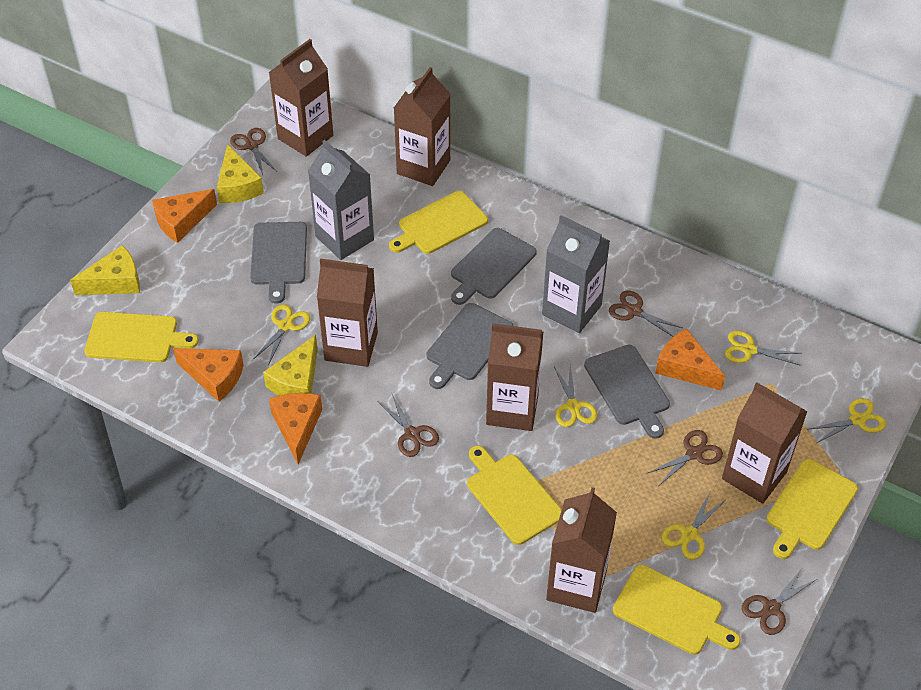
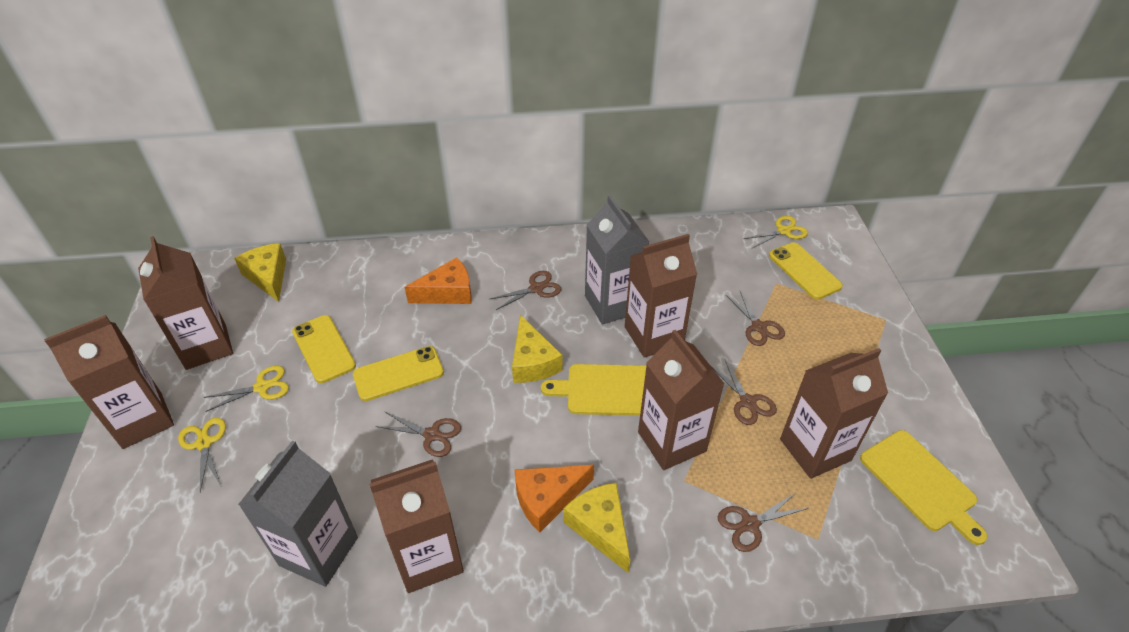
grey cutting board: [250,222,307,304] [426,303,513,389] [451,228,537,305] [584,345,670,439] = 4 -> none = 0
orange cheese: [152,189,217,243] [173,348,244,402] [269,393,322,465] [655,329,725,391] = 4 -> [404,257,472,304] [514,465,594,533] = 2
yellow cutting board: [84,312,199,362] [389,191,488,254] [467,446,562,545] [613,565,741,655] [766,459,858,559] = 5 -> [541,364,647,416] [860,430,988,545] = 2
yellow phone: none = 0 -> [292,315,356,383] [353,346,444,401] [769,242,843,300] = 3
yellow scissors: [254,304,310,365] [554,364,597,427] [661,492,726,560] [725,331,802,366] [807,398,886,443] = 5 -> [178,418,226,492] [203,365,289,412] [743,216,808,248] = 3

